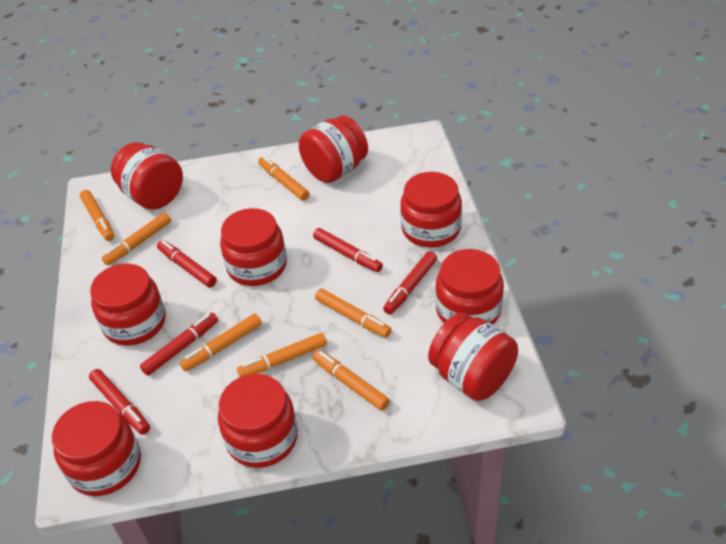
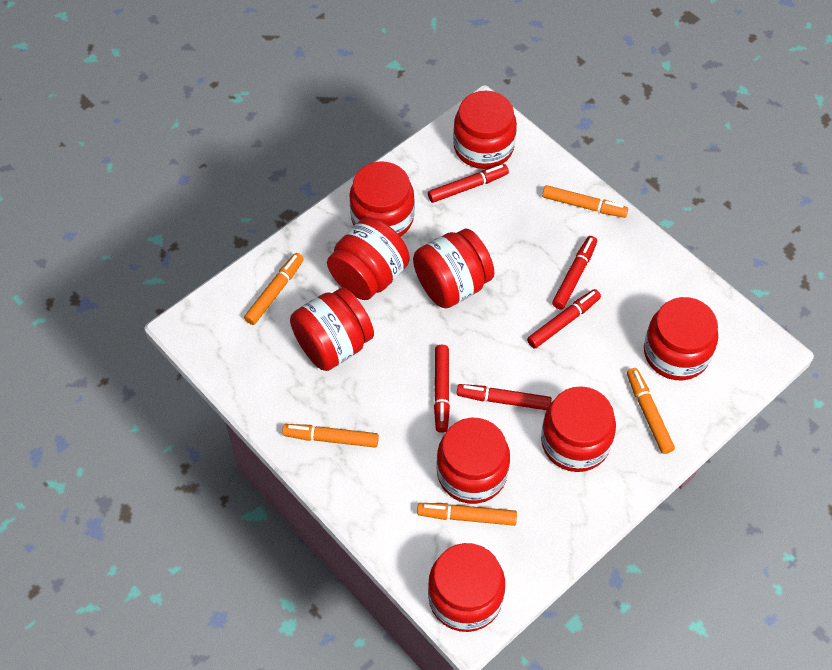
orange marker: [80,190,115,241] [102,212,171,265] [180,314,262,371] [237,333,327,377] [258,156,309,201] [313,350,390,411] [315,289,392,338] = 7 -> [244,253,304,325] [282,424,379,448] [417,503,517,526] [542,185,628,218] [627,368,675,454] = 5

